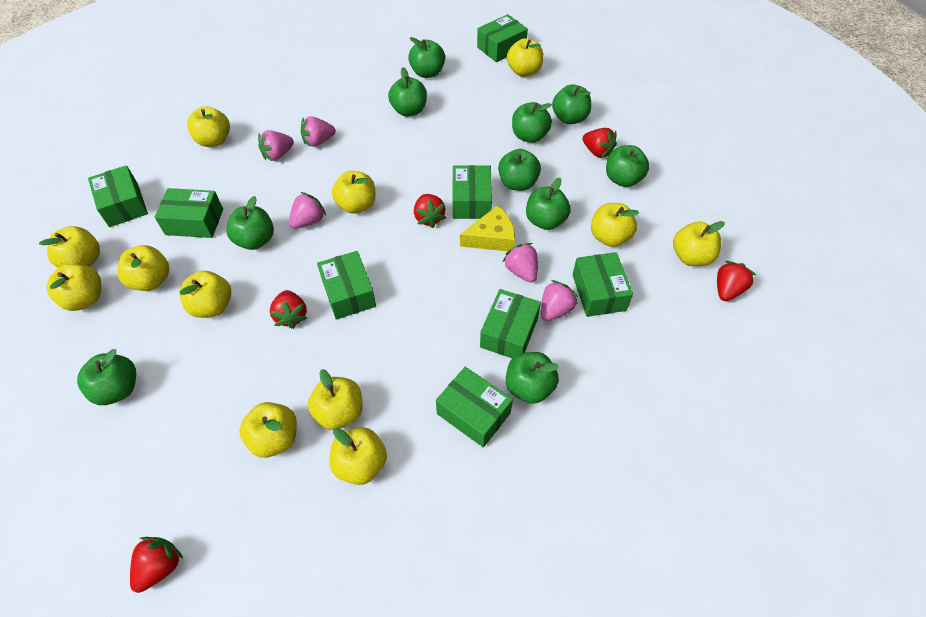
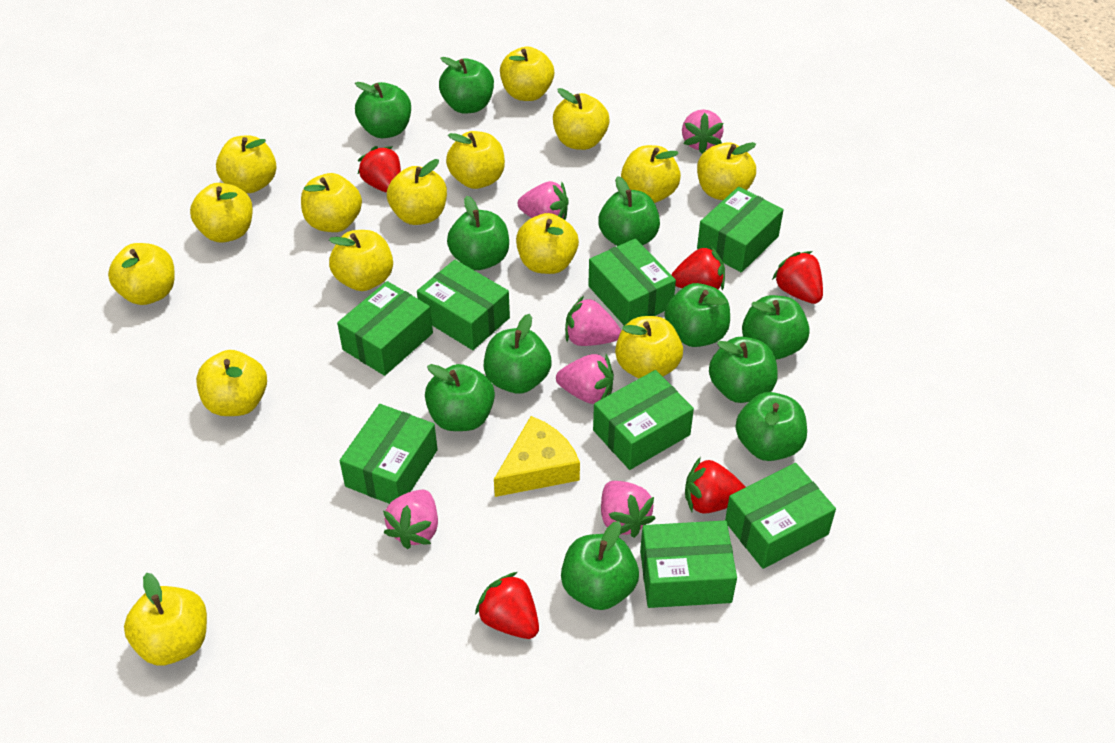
green apple: [77,349,136,405] [226,196,274,250] [388,67,427,116] [408,37,445,78] [498,149,541,191] [506,352,559,404] [512,102,552,143] [526,178,571,230] [552,84,591,124] [606,145,649,187] = 10 -> [355,82,411,138] [425,364,495,431] [439,57,494,114] [447,196,509,270] [484,314,552,394] [561,521,639,610] [598,176,660,246] [665,283,730,347] [709,337,778,403] [735,392,807,461] [742,295,810,360] = 11
pink strawberry: [258,130,294,161] [289,192,326,229] [301,116,335,147] [503,243,538,283] [540,280,578,321] = 5 -> [383,490,438,549] [518,181,569,220] [556,354,614,404] [565,296,621,346] [601,481,656,538] [682,109,724,154] = 6
yellow apple: [39,226,100,268] [46,264,101,311] [117,245,169,291] [179,271,231,318] [187,106,230,147] [239,402,297,458] [308,369,363,430] [330,427,387,485] [332,171,376,214] [507,38,543,77] [591,203,639,247] [673,221,725,266] = 12 -> [108,243,175,305] [124,573,207,666] [190,183,253,242] [196,350,267,416] [216,135,277,193] [301,173,362,232] [329,230,393,291] [387,159,447,225] [446,131,505,189] [500,46,554,101] [516,213,579,274] [553,88,610,150] [615,316,683,378] [621,145,681,203] [697,142,756,200] = 15

